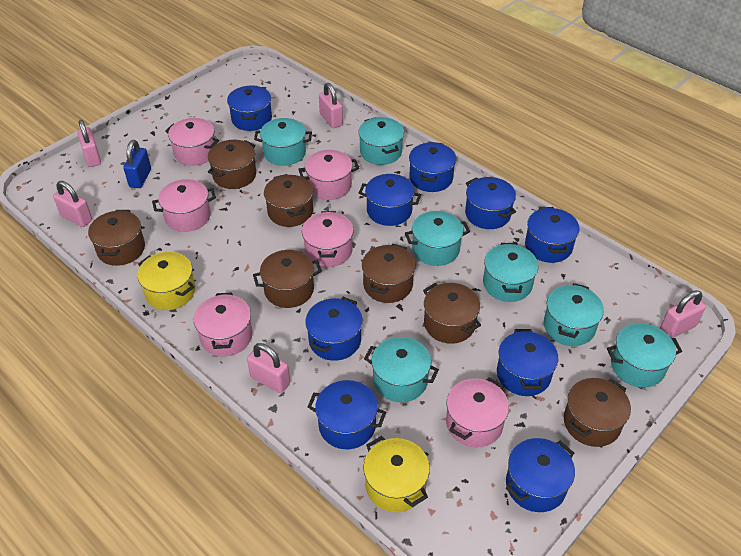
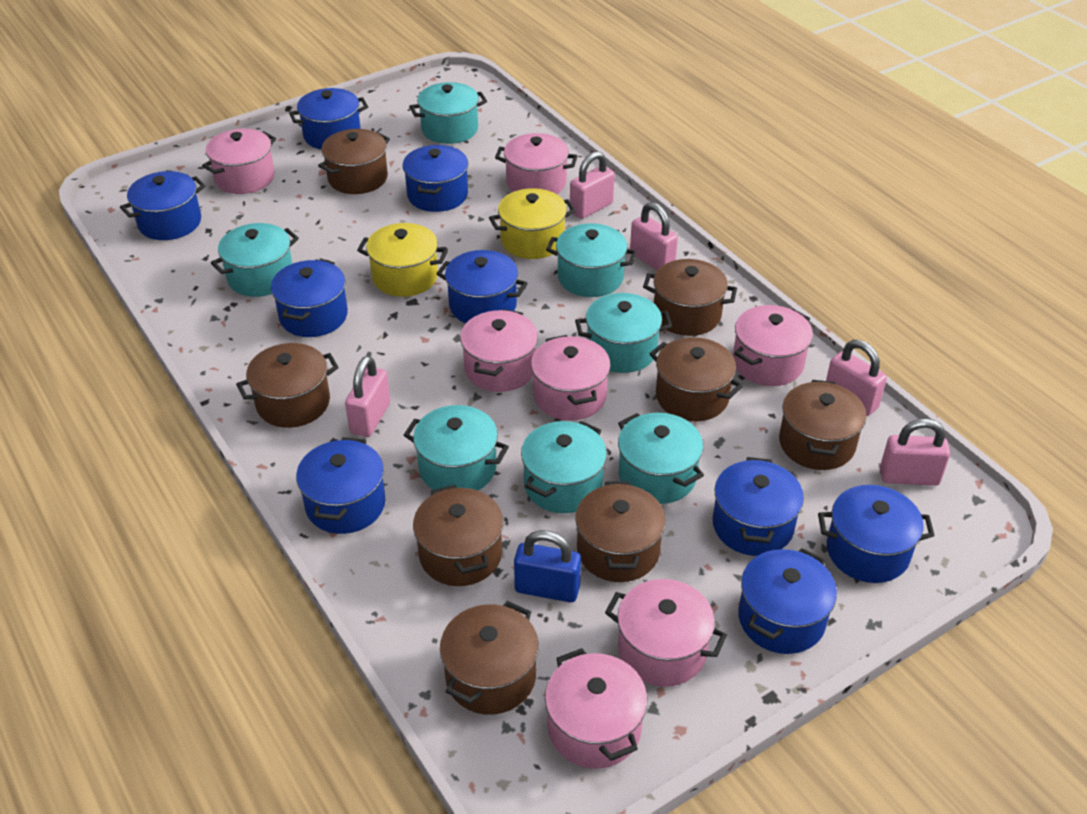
brown pot: [88,210,145,266] [208,140,256,189] [253,250,322,308] [264,174,313,227] [362,244,416,303] [423,283,481,344] [564,378,631,447] = 7 -> [236,343,339,428] [318,129,390,194] [413,485,504,586] [440,601,539,715] [575,481,666,582] [643,259,737,336] [650,337,743,421] [779,380,867,470] = 8
pink pot: [152,179,216,232] [165,118,219,166] [194,292,253,356] [298,150,359,200] [302,211,354,267] [446,377,509,447] = 6 -> [202,129,276,194] [460,309,538,392] [495,133,578,194] [531,335,611,420] [545,648,647,769] [605,579,727,687] [733,305,813,386] = 7

